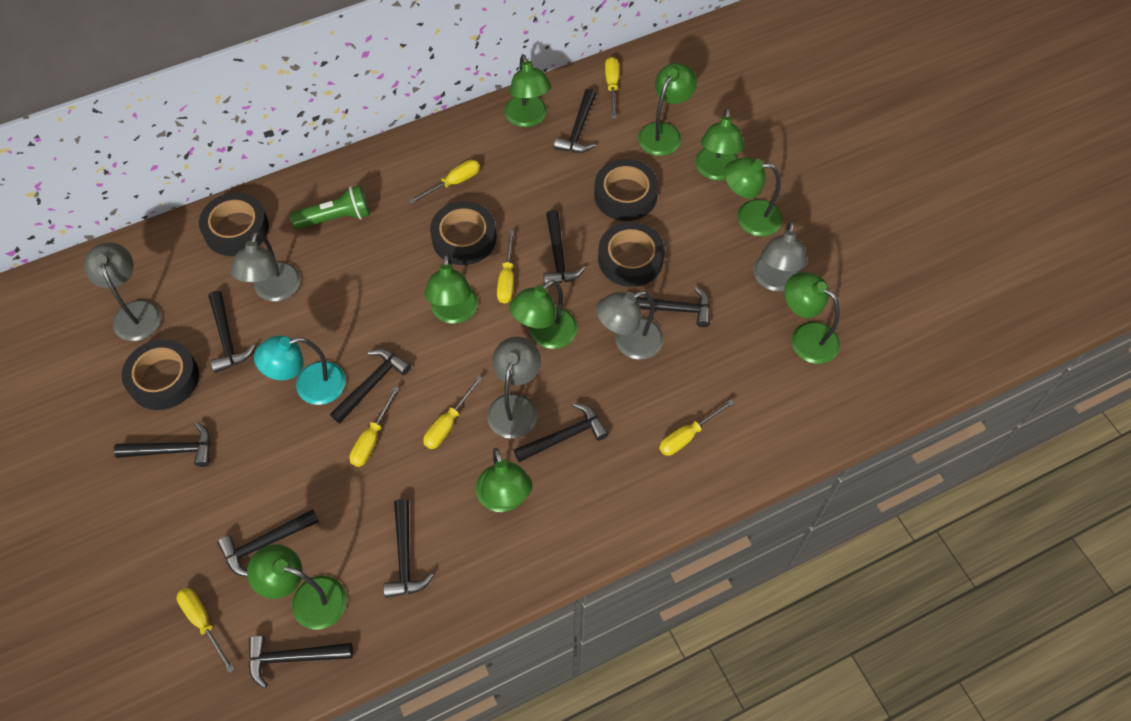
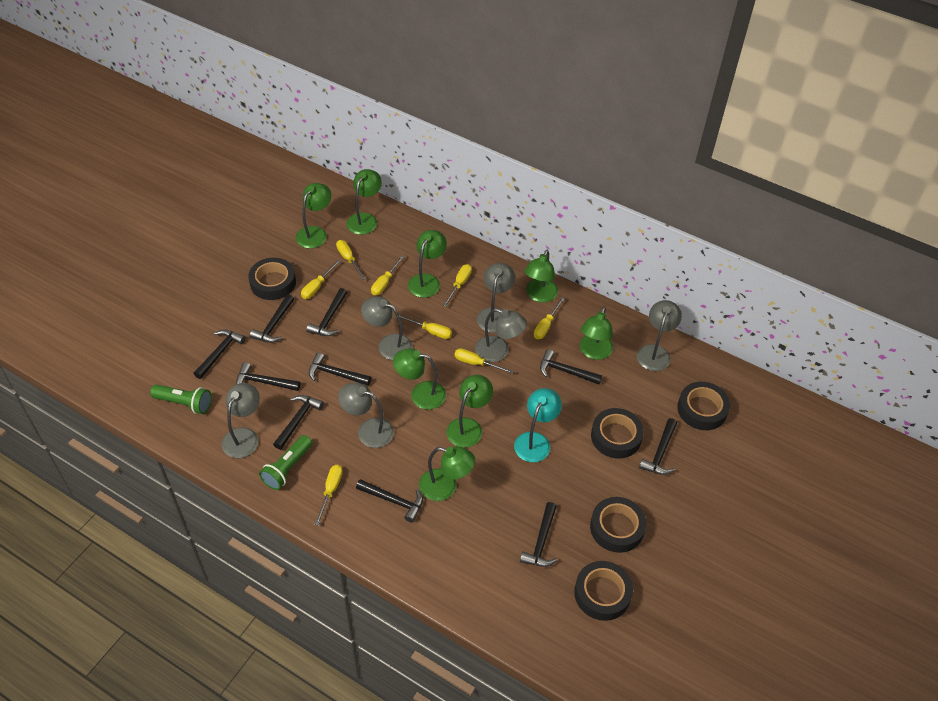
green flashlight: [290,185,370,229] = 1 -> [150,384,212,414] [259,435,312,490] = 2
green lamp: [247,544,347,630] [424,254,478,324] [476,448,532,512] [504,54,551,127] [510,280,577,349] [638,63,697,156] [695,108,744,180] [724,157,783,237] [784,272,840,364] = 9 -> [296,183,331,249] [347,169,382,235] [393,348,446,410] [408,230,447,298] [419,446,475,501] [446,375,493,448] [524,249,558,302] [580,306,613,360] = 8
grey lamp: [84,242,161,341] [231,231,301,301] [487,336,541,439] [596,291,663,360] [753,221,807,292] = 5 -> [222,383,260,458] [338,383,394,448] [361,296,412,360] [475,308,527,362] [477,263,515,333] [637,300,682,371] = 6
yellow screwdriver: [177,588,235,673] [349,386,399,467] [409,160,480,204] [423,376,483,449] [497,230,514,303] [605,57,619,118] [659,399,734,456] = 7 -> [301,260,340,299] [315,465,343,526] [336,240,366,280] [371,255,405,295] [395,315,452,339] [443,264,472,307] [454,348,514,374] [534,297,565,339] = 8

